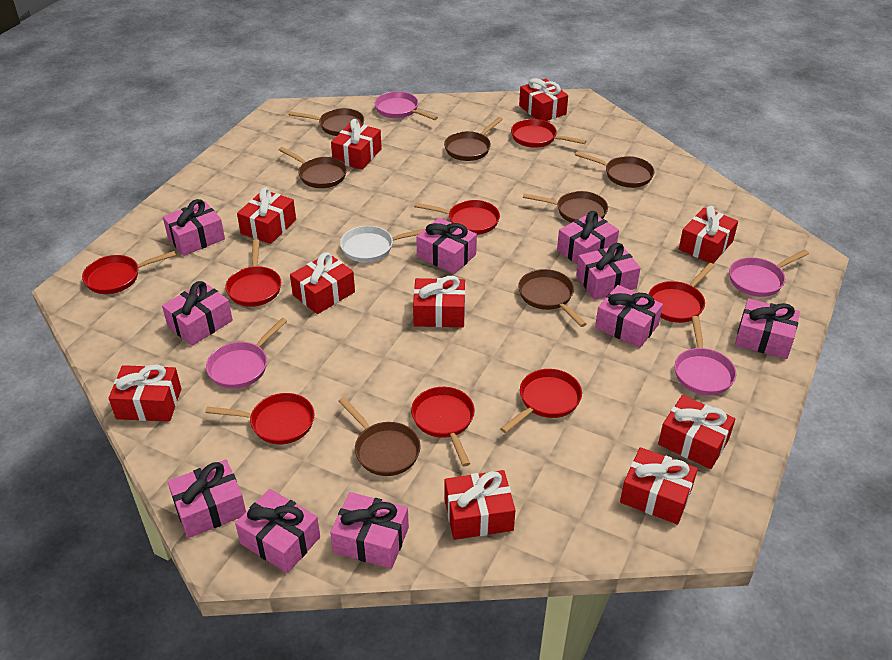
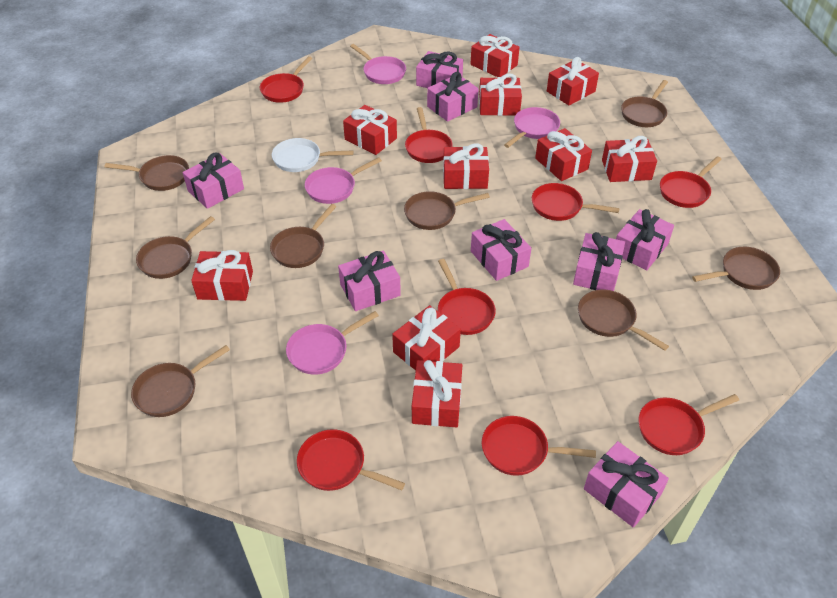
brown pan: [279,147,347,188] [289,108,364,136] [338,397,421,476] [444,117,503,161] [518,269,586,327] [523,191,608,223] [575,152,654,188] = 7 -> [105,155,189,191] [131,345,230,417] [136,216,215,279] [270,204,337,268] [404,191,490,230] [578,290,669,351] [621,80,668,127] [692,247,780,290] = 8
pink gift: [162,281,233,346] [163,199,225,256] [168,460,246,538] [235,489,320,573] [330,492,409,569] [416,218,477,274] [557,211,619,265] [576,243,640,300] [595,285,663,348] [735,298,800,359] = 10 -> [183,153,244,209] [338,251,401,311] [416,51,463,88] [427,72,479,122] [471,219,531,281] [573,232,625,291] [584,441,669,527] [616,209,674,270] = 8

